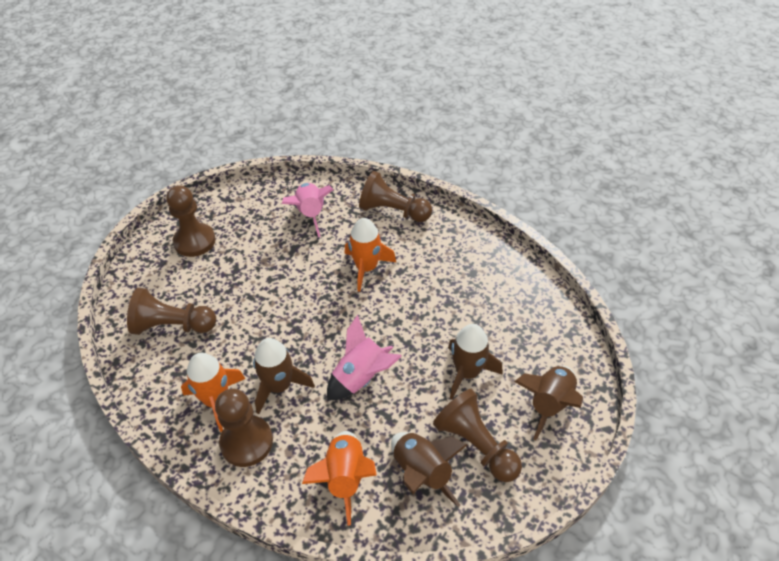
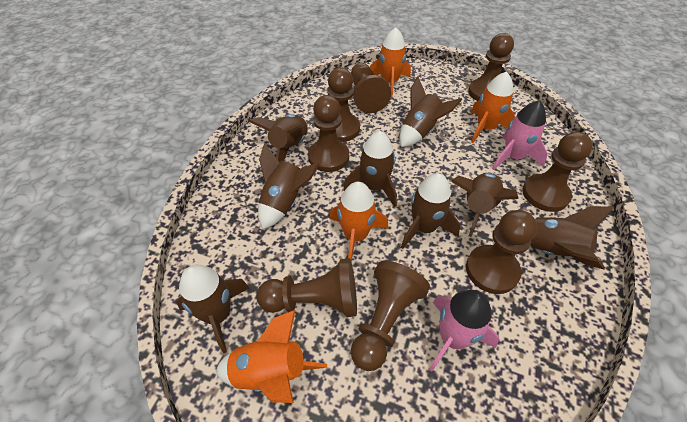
brown pawn: [127,288,216,335] [166,185,216,257] [215,389,273,467] [359,171,432,222] [433,389,522,482] = 5 -> [257,258,357,317] [308,95,349,172] [328,68,360,142] [351,63,391,113] [351,261,430,371] [466,210,537,294] [468,33,514,101] [522,132,593,212] = 8
brown rocket: [253,338,315,414] [391,432,467,507] [448,324,503,399] [514,366,583,440] = 4 -> [176,265,249,353] [248,114,308,162] [258,143,320,229] [343,131,397,207] [400,76,462,147] [401,173,460,249] [451,173,518,237] [530,206,614,269] = 8
orange rocket: [181,353,245,432] [302,431,376,526] [344,218,396,292] = 3 -> [216,310,327,403] [330,182,388,262] [370,27,411,98] [470,71,515,143] = 4

